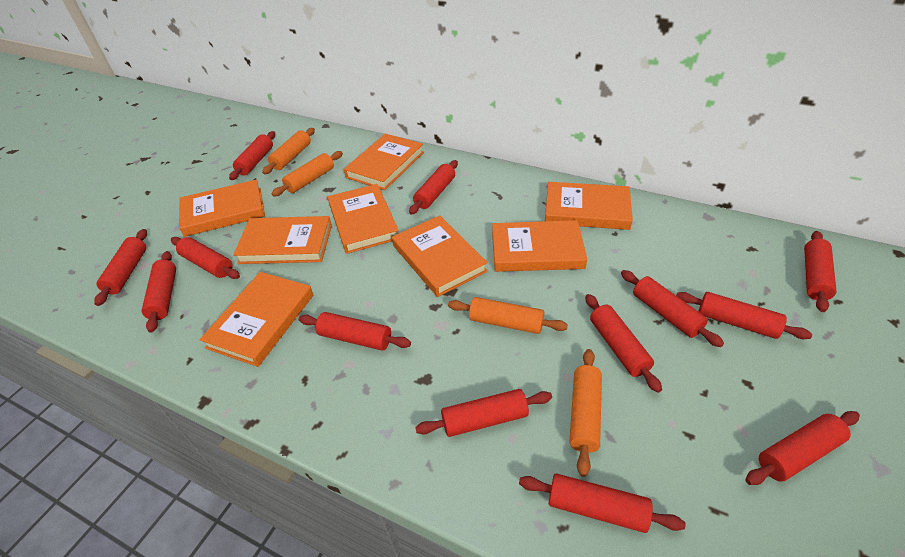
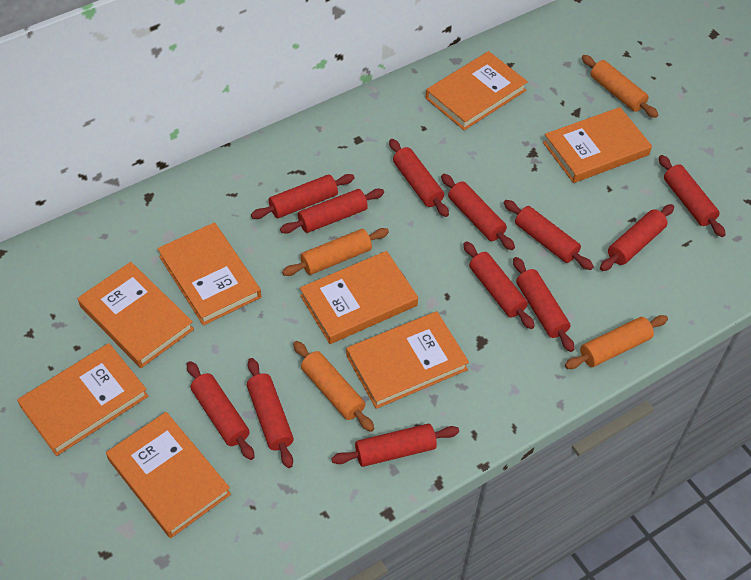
red rolling pin: [94,229,147,306] [142,251,176,333] [171,237,240,279] [229,131,275,180] [299,312,411,351] [409,160,458,215] [415,389,552,437] [519,473,686,533] [585,294,662,393] [621,270,724,347] [676,292,812,339] [745,411,860,485] [804,231,836,312] = 13 -> [187,361,255,460] [247,358,294,468] [251,174,355,219] [280,188,384,234] [332,424,459,467] [389,139,449,217] [441,174,515,250] [463,241,535,329] [504,200,594,270] [513,257,575,352] [600,204,674,271] [659,155,726,237] = 12

